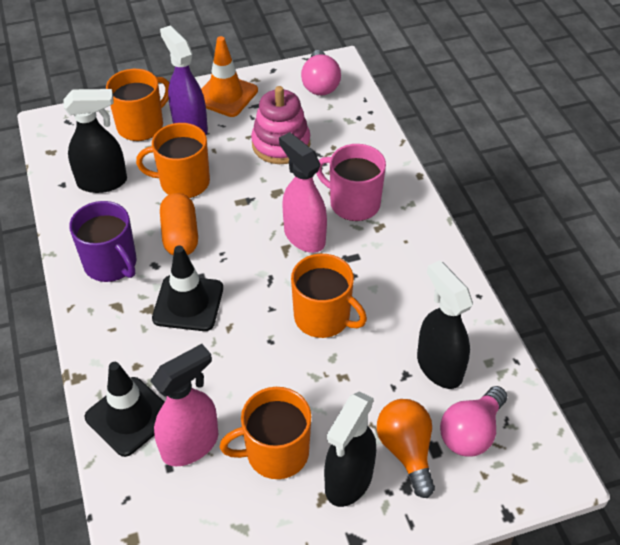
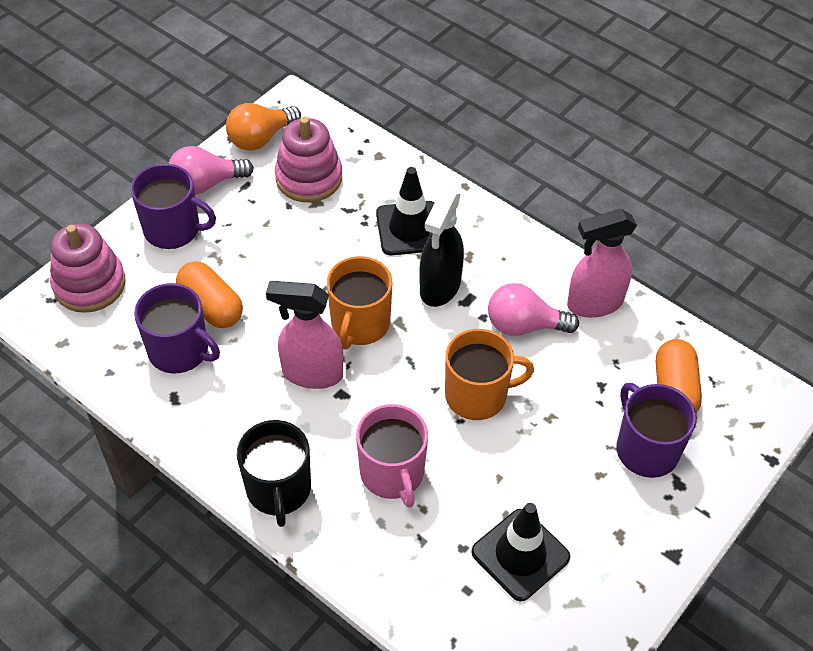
black mug: none = 0 -> [237,420,311,527] = 1
black spray bottle: [63,89,127,193] [324,391,376,507] [417,261,473,389] = 3 -> [419,189,464,307] = 1
orange capsule: [160,193,198,255] = 1 -> [176,261,243,328] [656,339,702,413] = 2
orange mug: [106,69,169,141] [136,123,210,198] [220,387,311,479] [291,254,367,338] = 4 -> [327,256,392,350] [445,329,534,420] = 2
orange traffic cone: [201,36,258,117] = 1 -> none = 0
pink stacking toy: [251,86,310,164] = 1 -> [50,224,126,313] [275,117,342,202] = 2
purple mug: [69,201,137,282] = 1 -> [131,164,216,249] [134,283,220,373] [617,383,697,478] = 3
purple spray bottle: [160,25,208,135] = 1 -> none = 0

